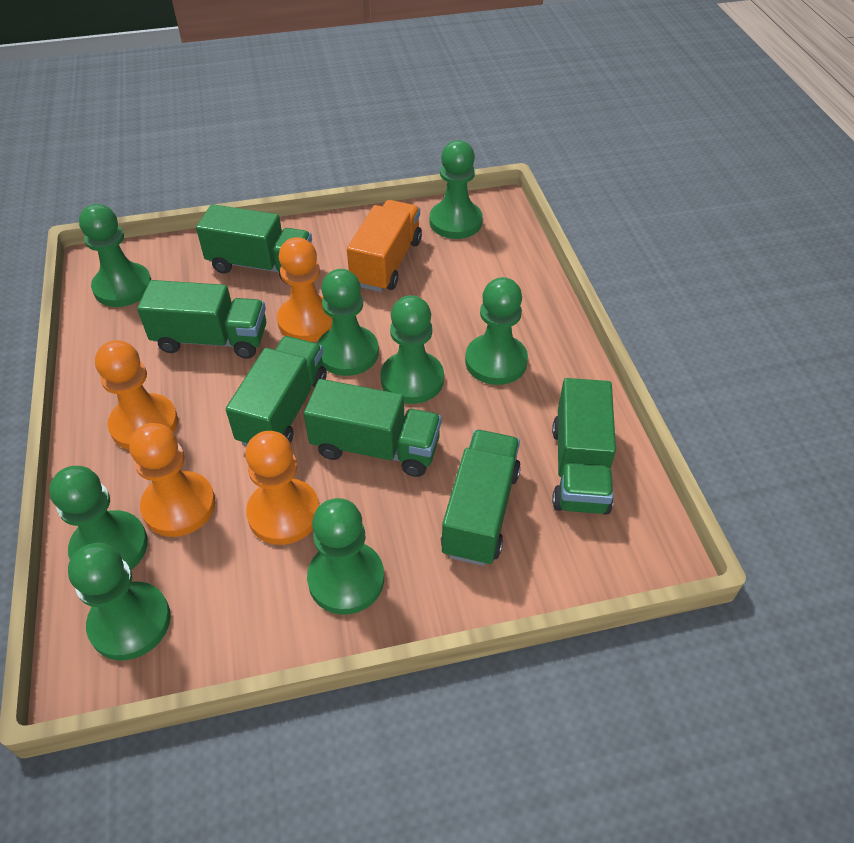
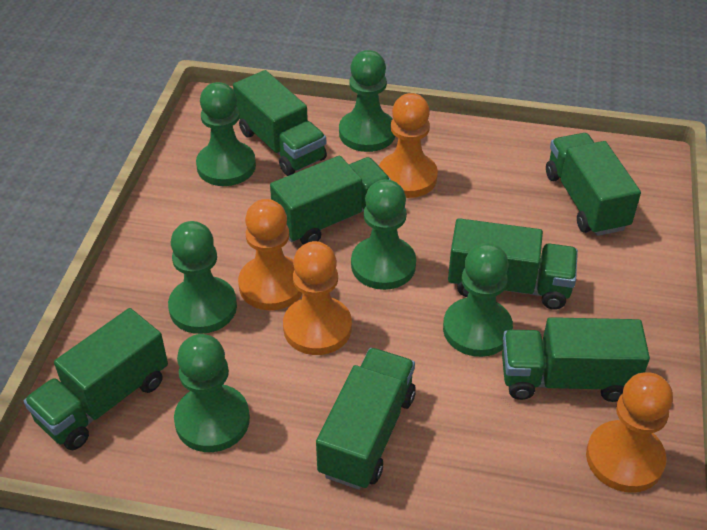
green pawn: [49,466,148,570] [68,543,171,660] [79,204,151,307] [307,498,384,615] [317,269,379,376] [380,295,444,404] [429,140,482,239] [465,277,528,385] = 8 -> [168,221,237,334] [174,334,250,452] [196,82,256,186] [339,50,395,152] [351,179,416,290] [443,243,513,357] = 6
green truck: [137,280,266,359] [196,204,312,282] [226,336,327,446] [304,379,442,477] [441,430,521,566] [552,378,616,515] = 6 -> [24,308,168,450] [233,70,327,176] [270,156,391,245] [316,348,416,490] [448,218,578,310] [502,317,650,402] [546,133,641,236] = 7
orange truck: [347,200,422,292] = 1 -> none = 0

